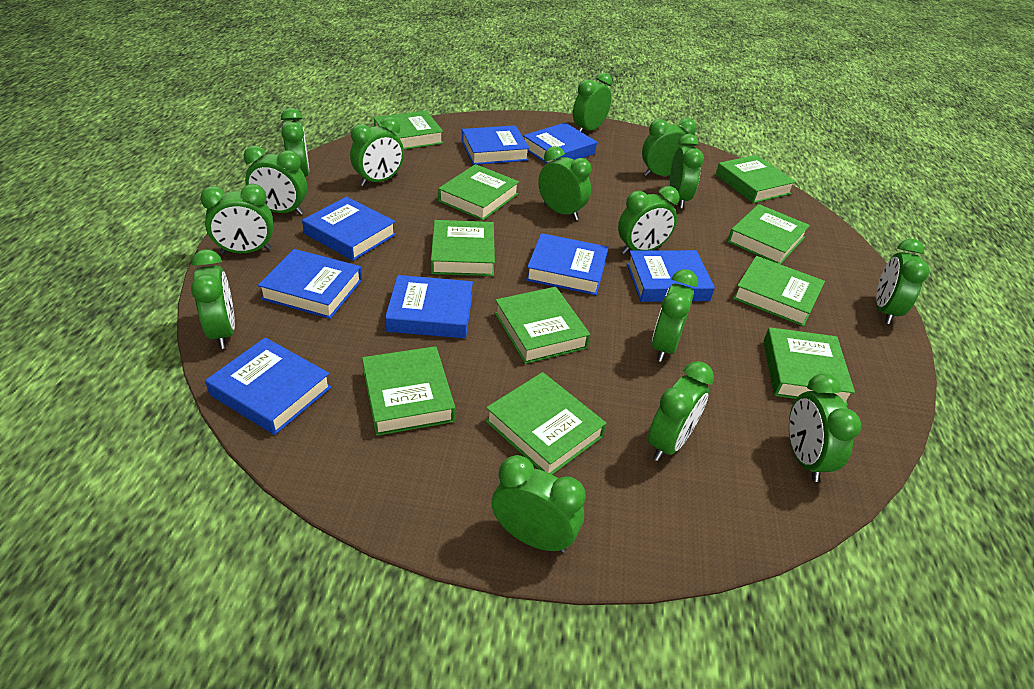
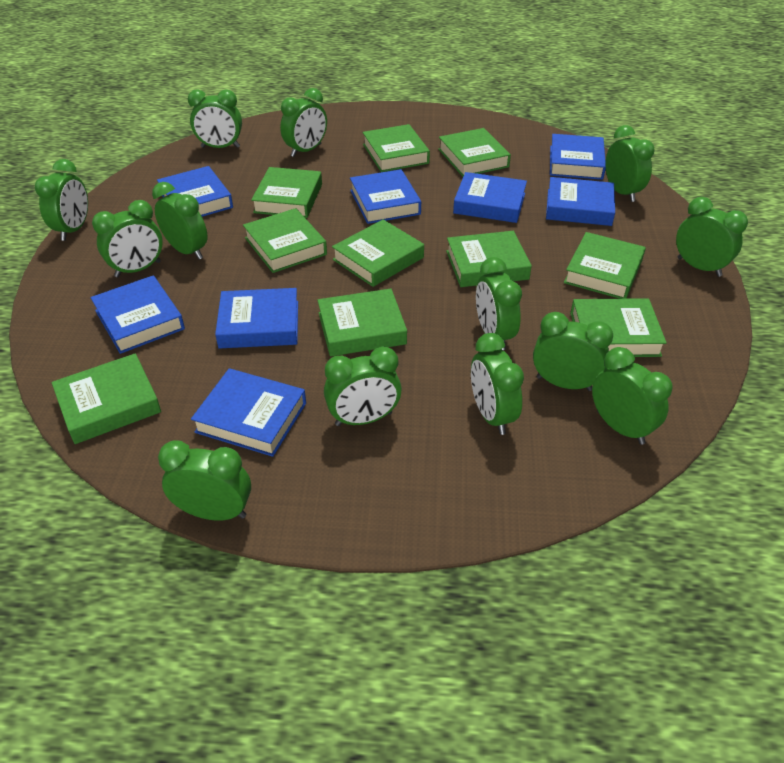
green clock: [191,249,235,349] [200,184,273,254] [243,146,307,215] [281,108,309,177] [350,117,404,186] [492,455,586,553] [538,146,591,220] [573,73,613,132] [618,186,680,254] [642,118,696,176] [648,361,714,461] [652,269,698,362] [670,134,704,208] [789,373,861,482] [876,239,930,324] = 15 -> [35,159,88,241] [92,200,163,277] [152,182,208,260] [158,440,251,521] [188,89,242,148] [280,88,327,157] [324,346,402,426] [471,333,524,435] [476,257,522,350] [533,312,613,391] [592,347,673,445] [605,125,655,202] [676,197,748,277] = 13

